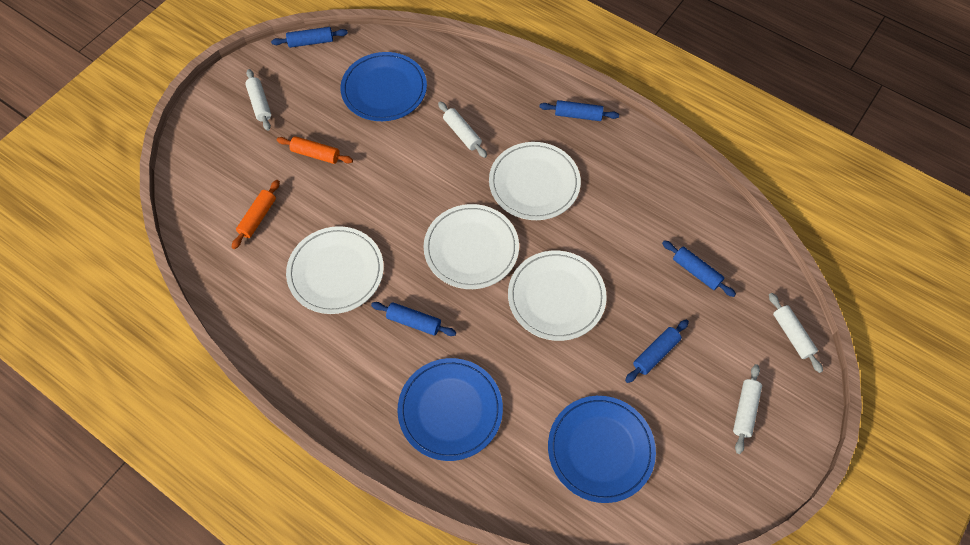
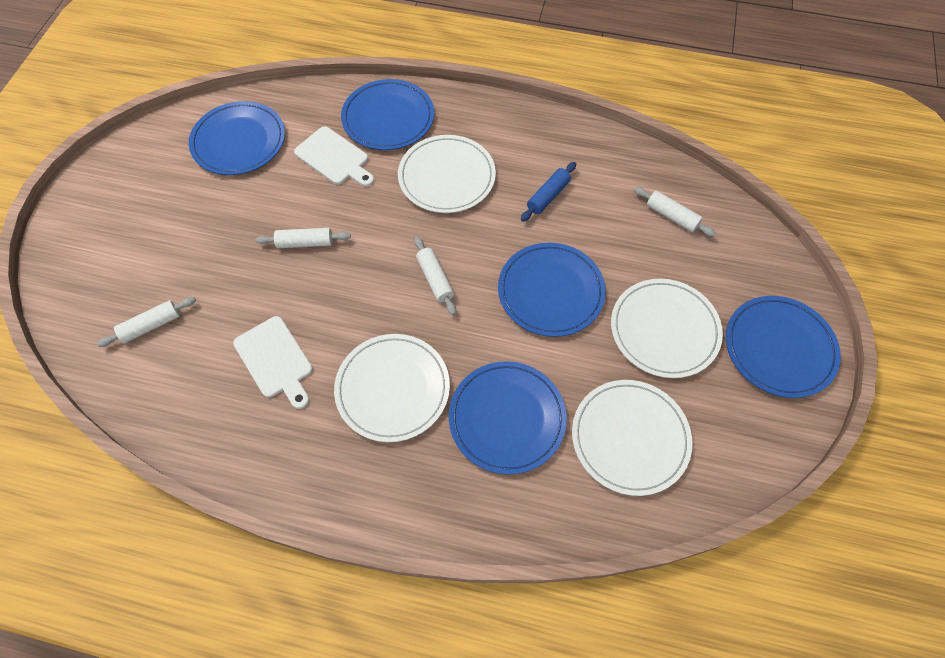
blue plate: [340,52,427,121] [397,358,503,461] [548,396,656,503] = 3 -> [189,101,285,175] [341,79,434,150] [449,361,567,475] [498,243,606,337] [726,296,841,398] = 5
blue rolling pin: [271,27,348,48] [371,302,456,336] [540,100,619,121] [625,320,689,383] [662,240,736,297] = 5 -> [521,162,576,222] = 1
orange rolling pin: [232,180,280,249] [277,136,353,164] = 2 -> none = 0
white cutting board: none = 0 -> [233,316,313,409] [294,126,374,187] = 2

